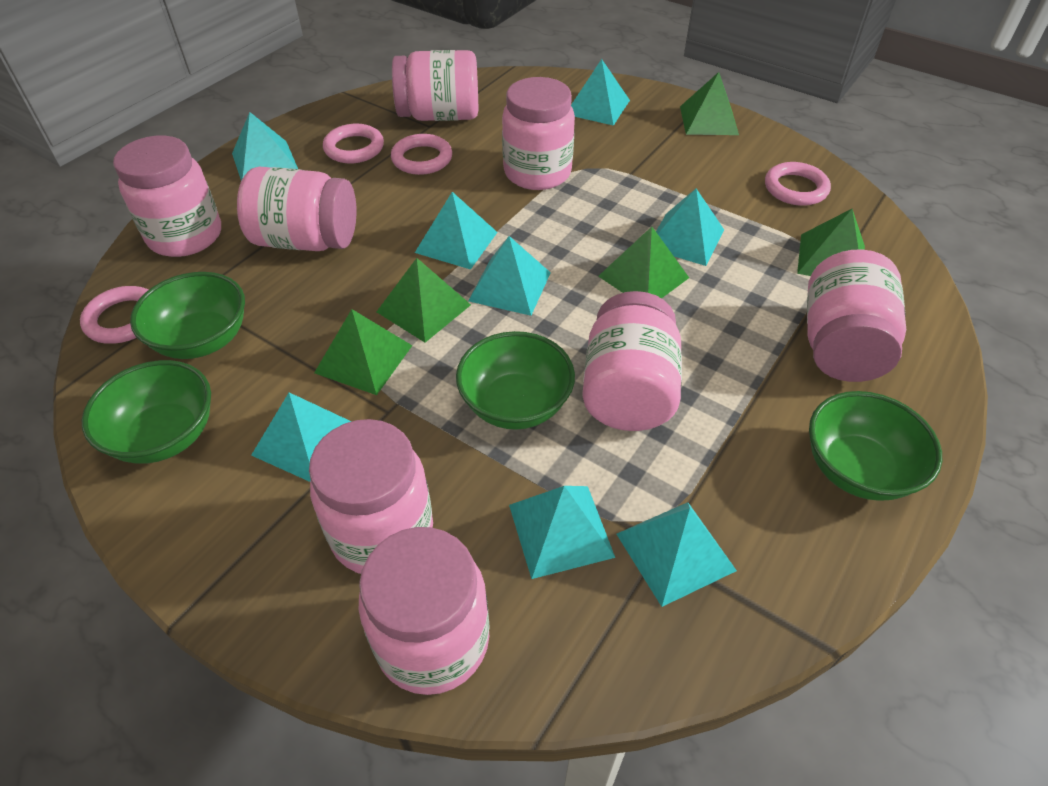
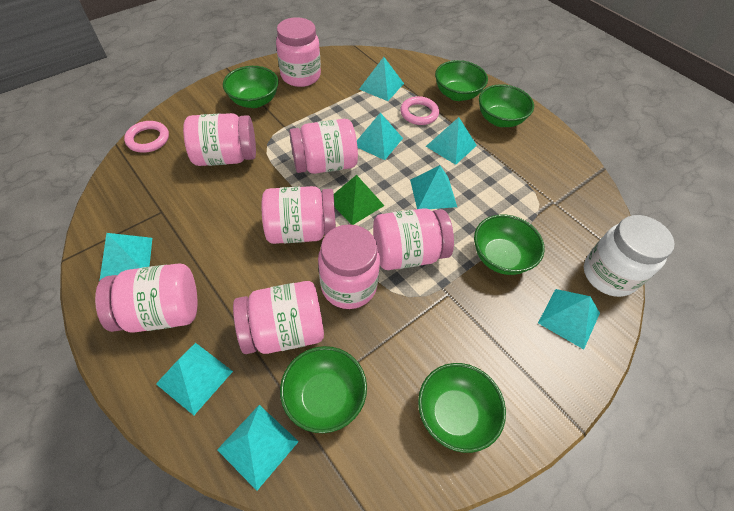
green bowl: [82,360,211,464] [130,272,245,359] [456,331,575,430] [809,391,942,501] = 4 -> [223,66,279,108] [280,346,367,433] [418,363,506,453] [435,60,488,101] [474,214,545,275] [479,84,534,127] = 6
green pyramid: [314,309,412,395] [376,258,471,343] [598,227,689,298] [680,72,739,135] [797,209,865,276] = 5 -> [334,175,384,225] = 1
pink ring: [80,286,148,344] [323,124,384,163] [391,134,452,175] [765,162,831,206] = 4 -> [124,121,169,153] [400,96,439,125] = 2
white jar: none = 0 -> [584,215,675,297] = 1

